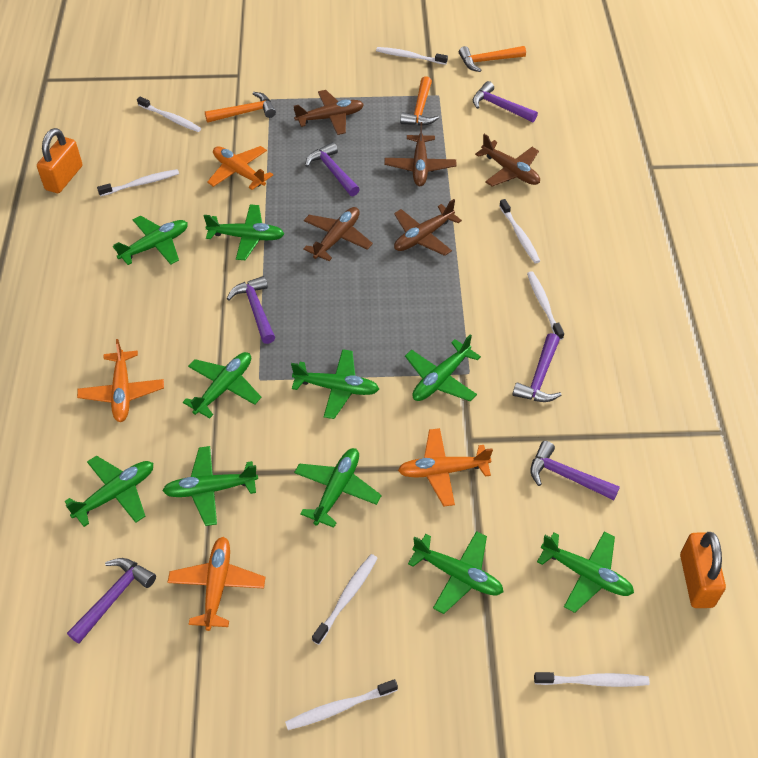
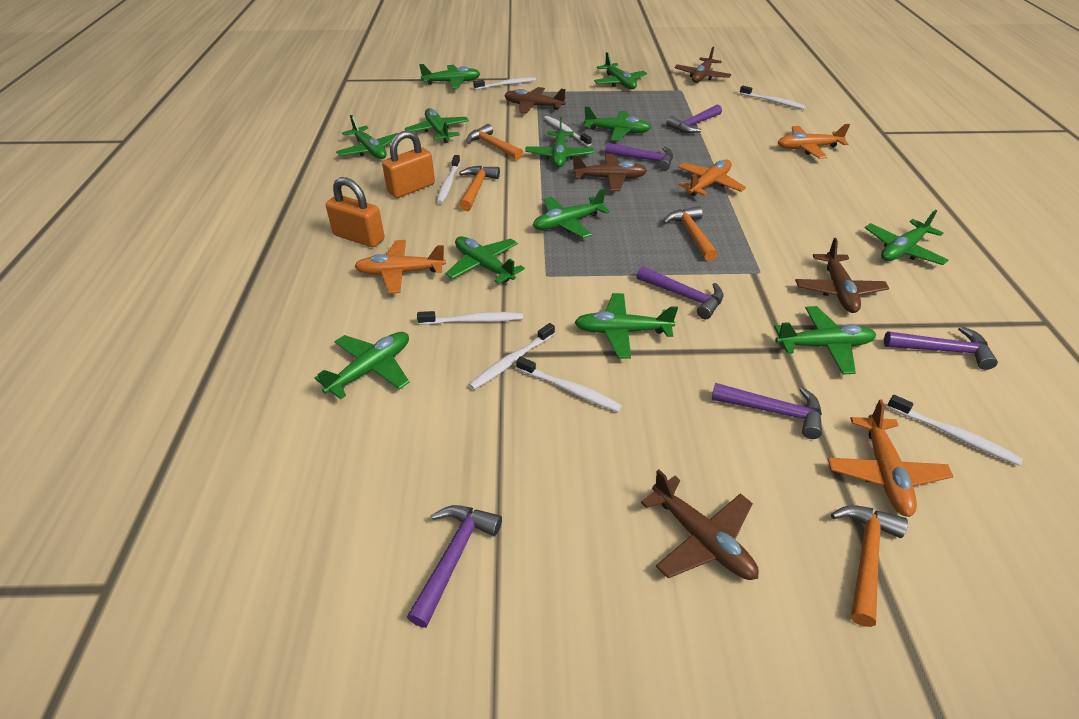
green plane: [64,456,153,527] [113,216,188,265] [163,446,258,526] [183,352,261,419] [204,204,284,260] [291,349,379,419] [294,448,382,528] [405,334,481,401] [408,531,503,614] [537,532,634,613] = 10 -> [315,332,409,399] [336,115,398,159] [405,108,469,143] [419,64,481,89] [445,236,525,284] [525,117,594,168] [533,188,610,238] [574,293,678,359] [584,107,651,141] [594,52,647,89] [774,306,876,375] [865,210,948,265] = 12
orange hammer: [205,92,276,123] [400,76,439,126] [459,46,526,72] = 3 -> [459,166,500,211] [467,124,523,160] [663,206,718,261] [831,505,908,627] = 4

